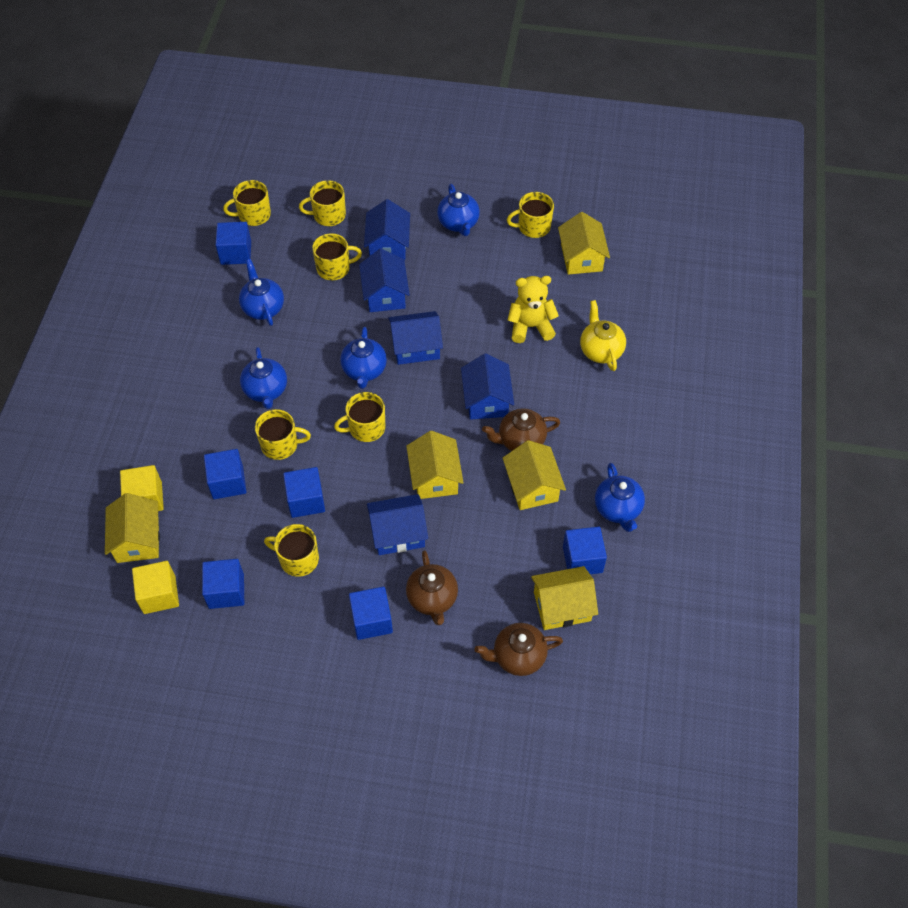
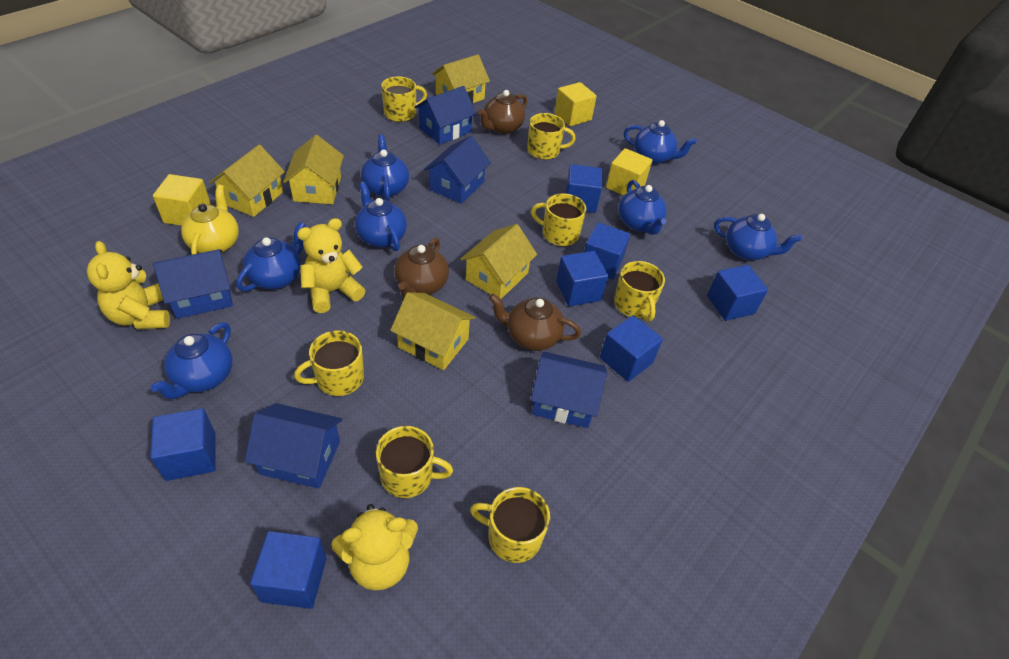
blue cube: [202,559,244,609] [204,449,247,499] [215,222,251,265] [283,467,325,518] [349,587,393,640] [563,527,607,574] = 6 -> [150,408,216,481] [250,531,327,609] [556,251,608,306] [565,164,602,213] [584,223,630,279] [600,315,663,382] [707,265,768,321] = 7
blue teapot: [239,259,284,326] [240,347,287,409] [340,327,387,389] [437,184,480,236] [595,463,645,532] = 5 -> [151,322,233,400] [236,222,306,291] [355,182,407,251] [361,135,409,201] [618,180,667,235] [624,120,697,164] [714,214,802,260] = 7
yellow cube: [120,465,164,511] [132,561,179,614] = 2 -> [153,174,211,226] [555,82,597,126] [606,148,652,195] = 3
yellow teddy bear: [508,276,559,343] = 1 -> [87,241,170,330] [297,218,366,313] [331,504,418,591] = 3

